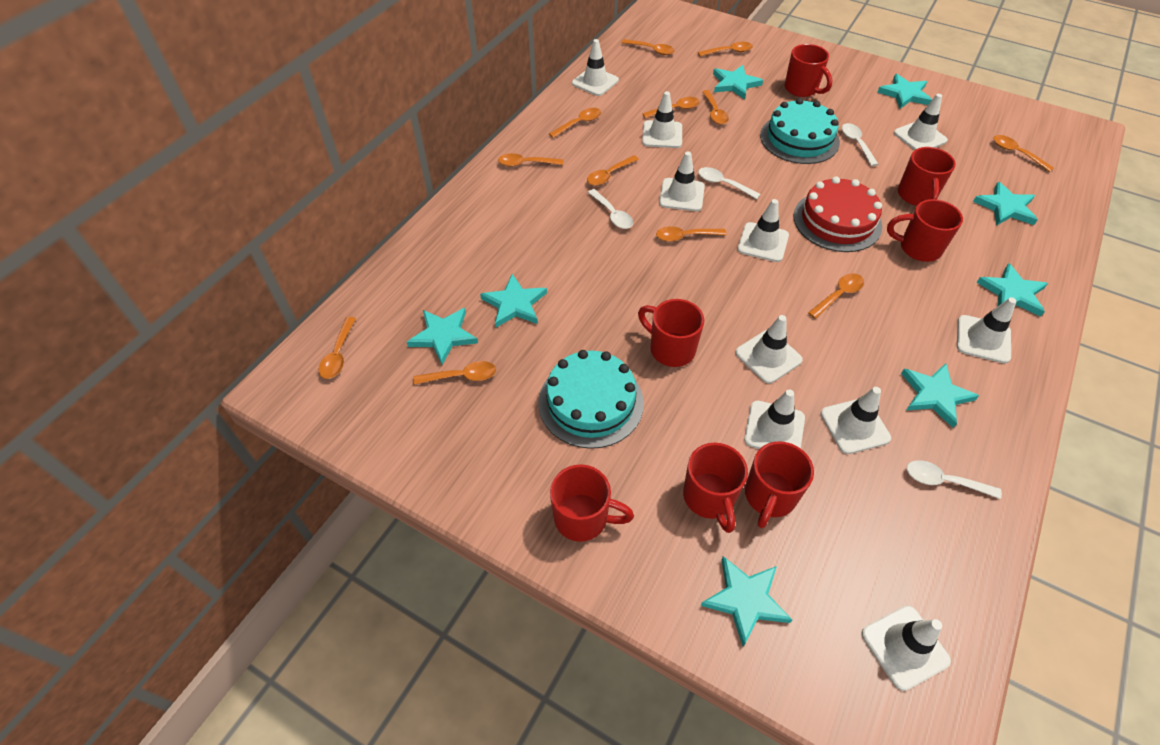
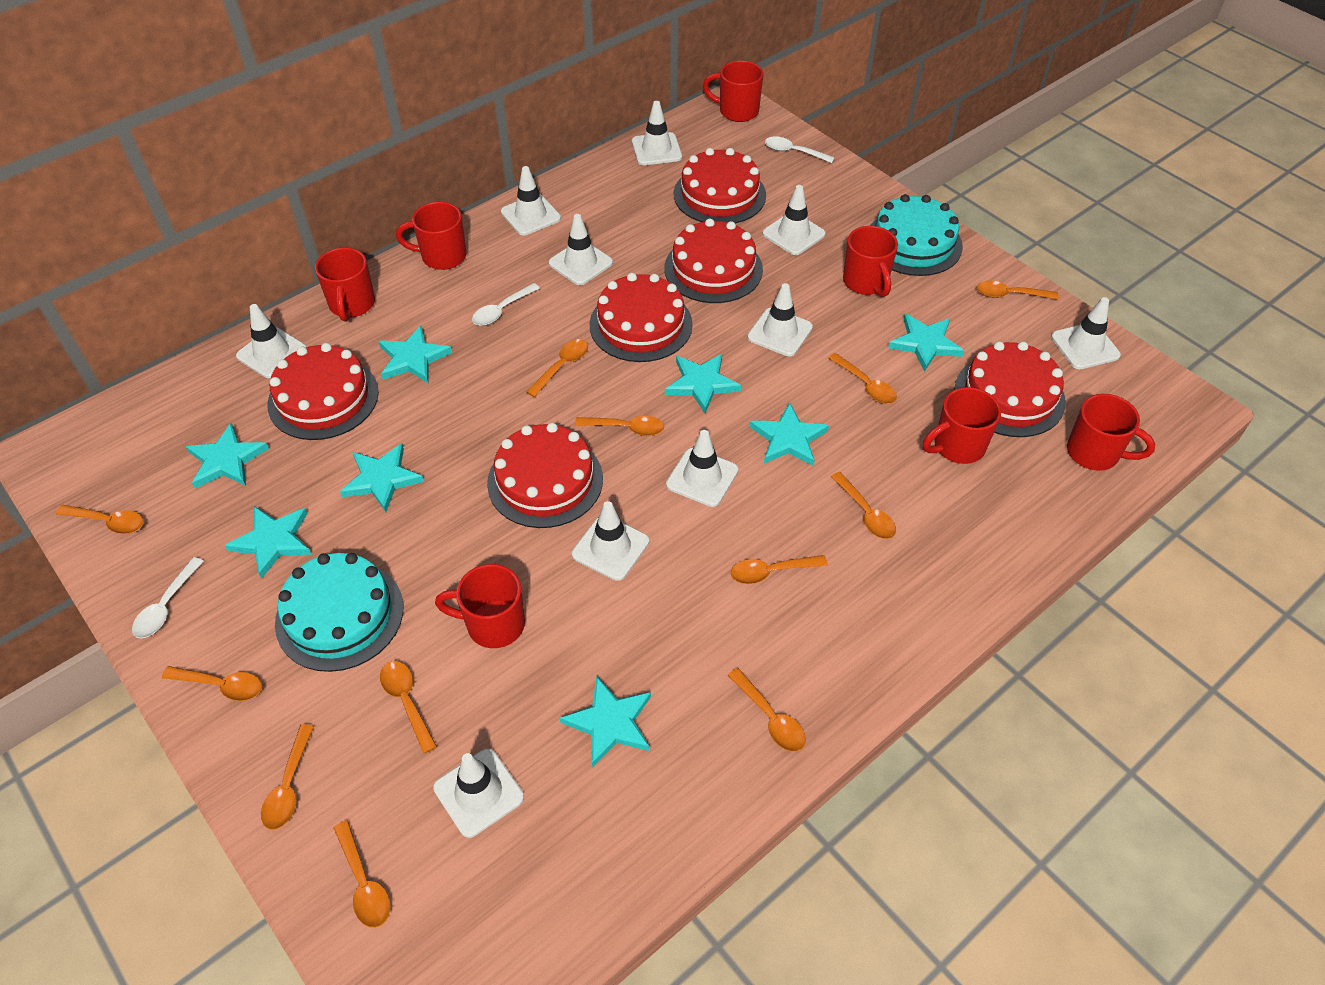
red cake: [793,176,882,252] = 1 -> [267,343,379,440] [487,423,603,528] [590,273,693,362] [664,219,763,303] [674,148,766,224] [955,341,1066,437] = 6
white spoon: [588,189,633,229] [698,167,761,199] [842,123,878,166] [907,460,1002,499] = 4 -> [132,557,204,638] [472,283,540,326] [765,136,835,163] = 3

